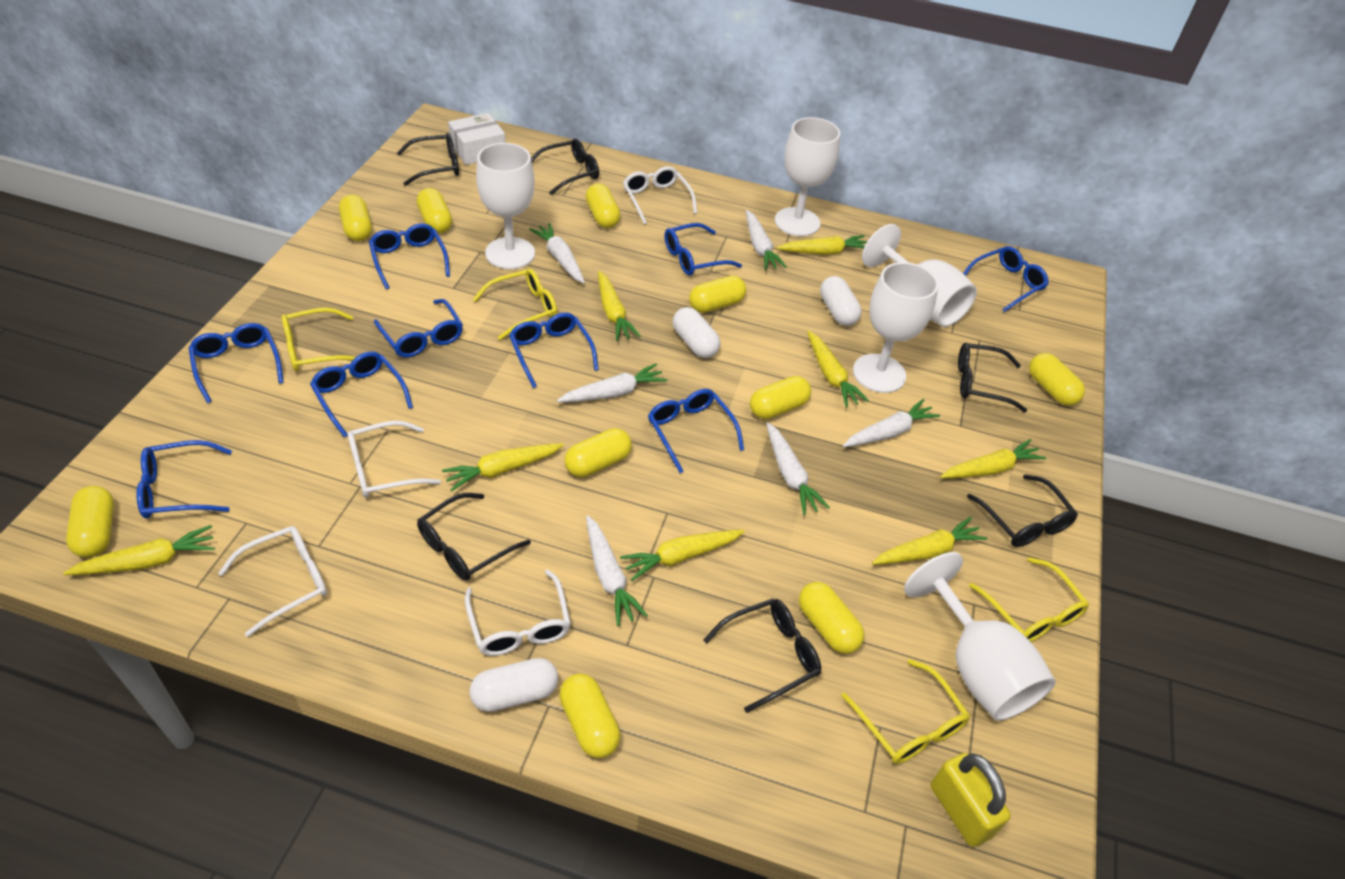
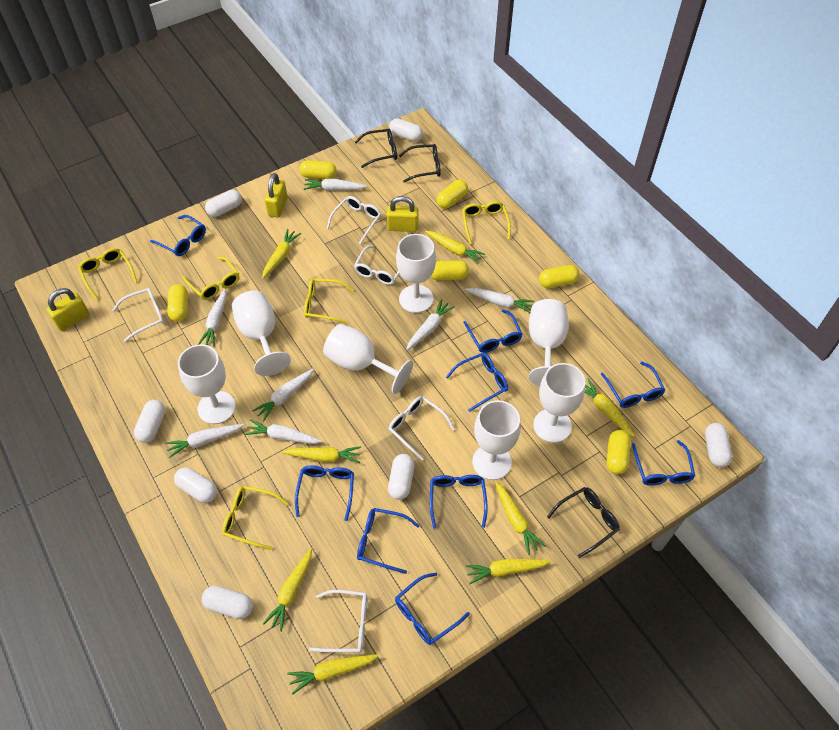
black glasses: [397,133,459,186] [417,493,531,581] [531,138,599,195] [703,598,821,713] [958,343,1027,412] [967,474,1078,547] = 6 -> [355,128,397,168] [399,144,441,183] [547,487,620,558] = 3
white box: [448,113,506,165] = 1 -> none = 0
white capsule: [470,658,558,712] [673,307,720,358] [820,276,862,326] = 3 -> [134,400,165,443] [174,467,217,503] [202,586,253,619] [205,190,242,217] [388,454,414,500] [389,118,423,142] [705,423,732,467] = 7
white carrot: [529,223,585,283] [557,363,667,402] [586,515,648,626] [746,210,787,270] [766,422,830,515] [843,399,940,447] = 6 -> [165,424,244,458] [198,289,227,347] [245,419,322,444] [252,368,314,421] [304,179,367,191] [406,299,455,350] [465,288,535,313] = 7
white glasses: [219,526,327,637] [347,421,441,497] [465,569,571,656] [623,166,697,224] = 4 -> [112,288,165,342] [309,590,368,652] [326,196,381,244] [354,245,400,285] [389,396,455,461] = 5
white goblet: [476,143,535,269] [775,117,840,236] [853,262,938,393] [862,224,977,327] [904,552,1056,721] = 5 -> [178,344,236,424] [232,291,291,376] [323,324,413,394] [396,234,436,313] [472,400,521,480] [529,299,569,386] [533,363,585,443] = 7
yellow capsule: [66,486,114,558] [339,195,372,241] [417,188,452,234] [559,673,620,758] [564,428,632,477] [585,183,621,228] [689,276,746,313] [750,376,811,419] [799,582,864,654] [1029,353,1085,406] = 10 -> [167,284,188,322] [299,160,337,179] [431,260,469,280] [437,180,468,209] [539,265,579,288] [607,430,631,474] = 6
yellow glasses: [282,307,356,371] [473,268,557,340] [841,659,970,764] [969,557,1089,642] = 4 -> [78,248,137,300] [183,257,239,300] [222,486,289,550] [304,279,354,324] [462,201,511,244] = 5
yellow padlock: [931,753,1011,847] = 1 -> [46,288,89,331] [265,173,288,218] [387,196,418,232] = 3

